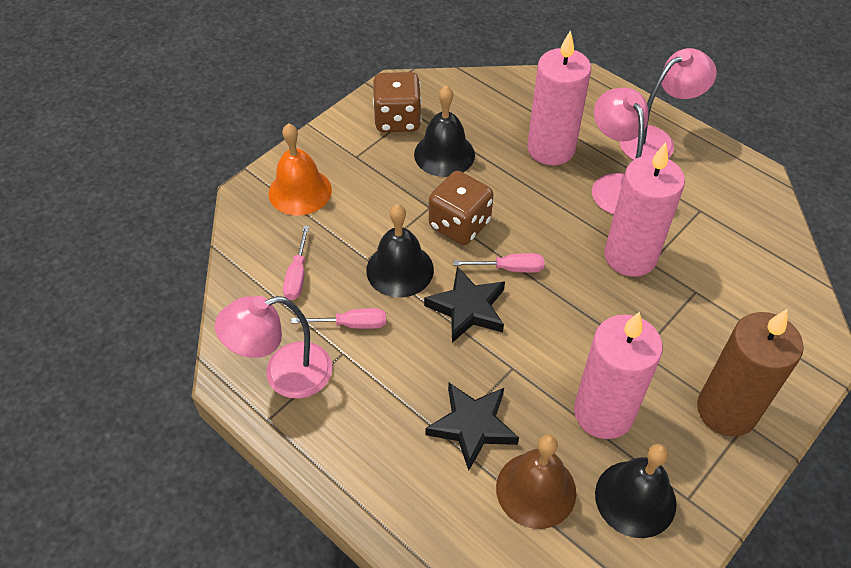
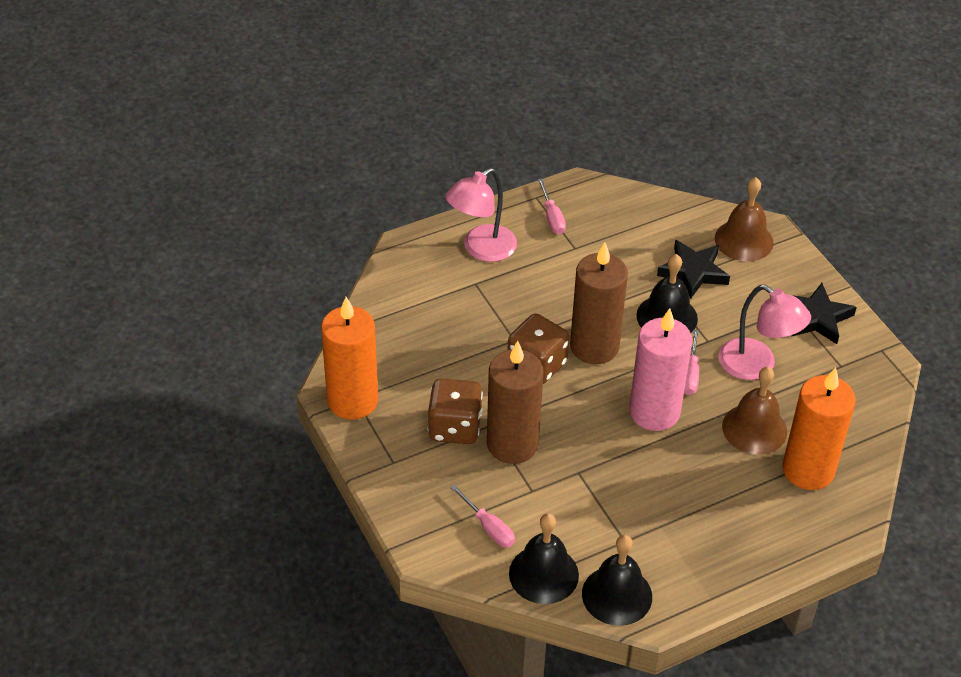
brown bell: [496,435,576,529] = 1 -> [715,177,773,262] [722,367,787,455] = 2
brown candle: [697,309,804,437] = 1 -> [487,340,544,464] [570,242,628,364] = 2
orange bell: [269,123,332,215] = 1 -> none = 0
orange candle: none = 0 -> [321,297,378,420] [782,367,856,490] = 2
pink candle: [527,30,591,165] [574,312,663,439] [604,143,685,277] = 3 -> [629,308,692,431] = 1
pink lamp: [215,296,332,399] [592,87,648,214] [620,48,717,160] = 3 -> [446,168,517,262] [718,285,811,380] = 2

